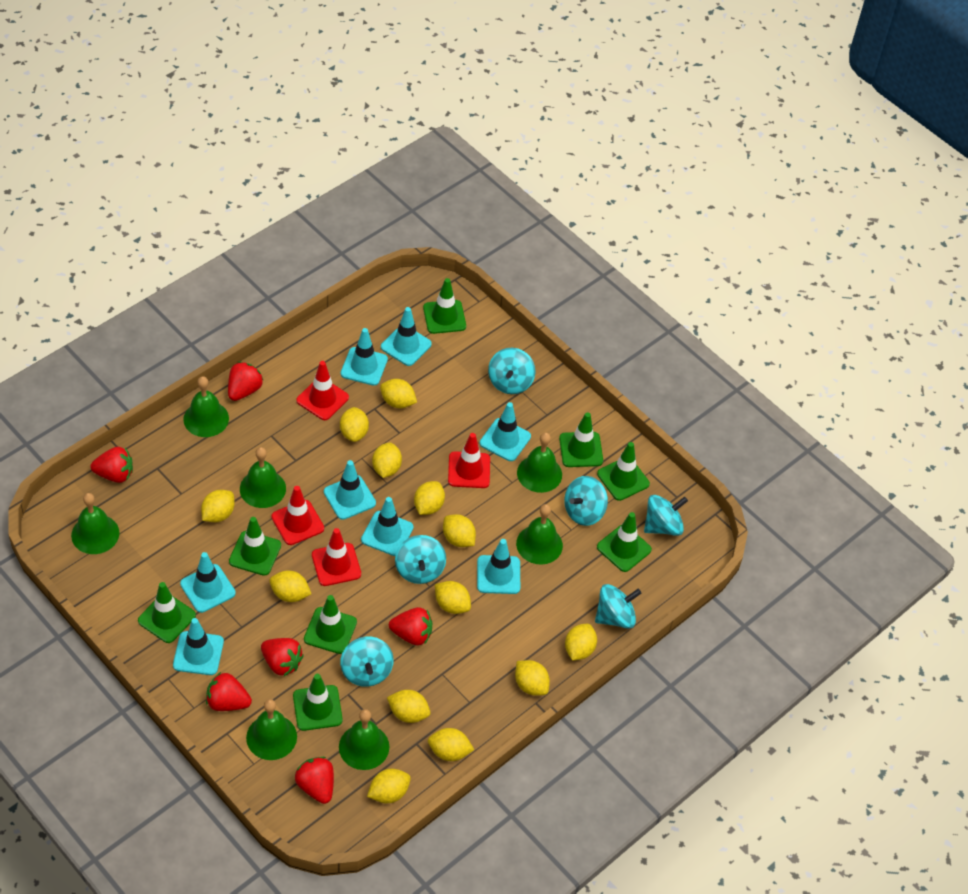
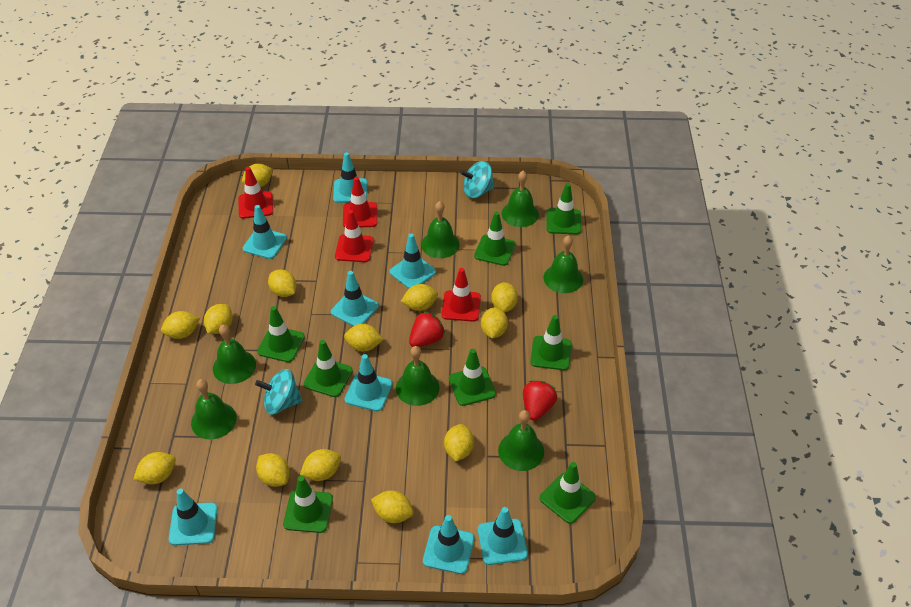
red strawberry: [90,447,133,483] [206,672,252,711] [228,362,264,401] [261,638,304,676] [295,757,334,804] [389,607,432,646] = 6 -> [409,312,445,347] [523,380,557,421] = 2
turquoise spinning top: [340,637,394,687] [395,535,446,584] [488,348,536,394] [564,476,608,526] [595,584,641,629] [644,495,688,536] = 6 -> [255,369,302,415] [460,161,494,198] = 2

